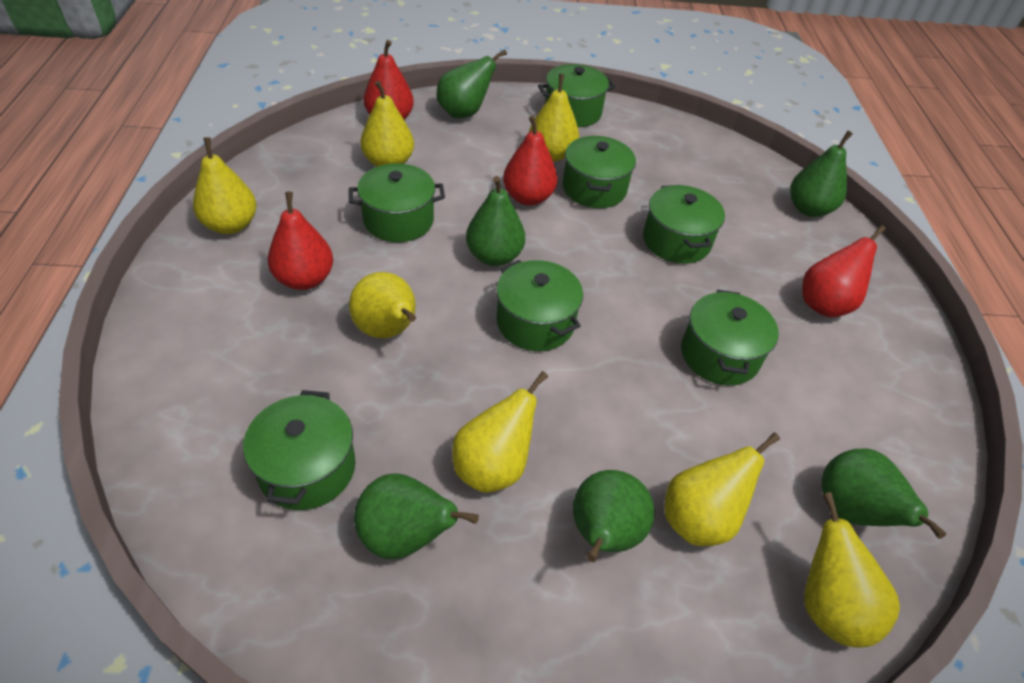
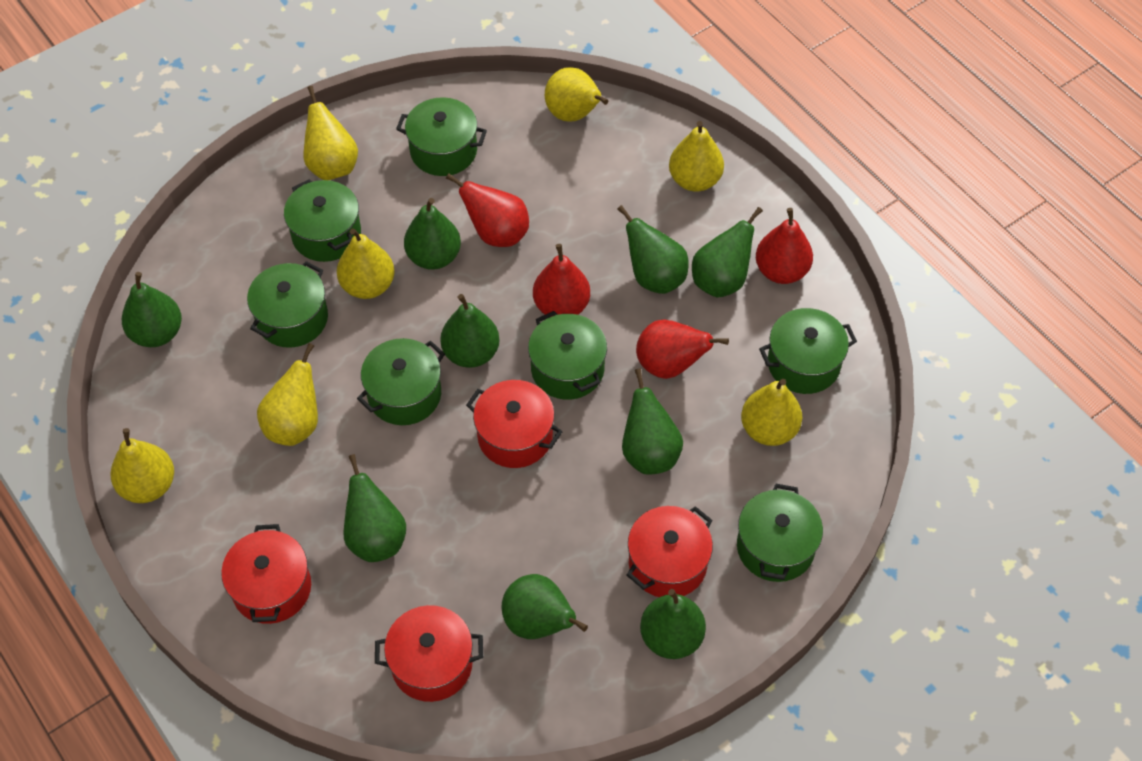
green pear: [354,474,479,559] [437,49,507,118] [466,176,525,266] [573,470,655,562] [790,131,853,217] [822,449,946,539] = 6 -> [122,272,182,347] [344,454,406,562] [404,198,461,270] [440,294,499,368] [502,574,588,639] [617,205,689,294] [622,368,683,474] [640,589,706,659] [692,207,763,298] = 9
red pot: none = 0 -> [221,524,311,624] [375,605,483,702] [466,380,563,468] [627,506,713,597] = 4

